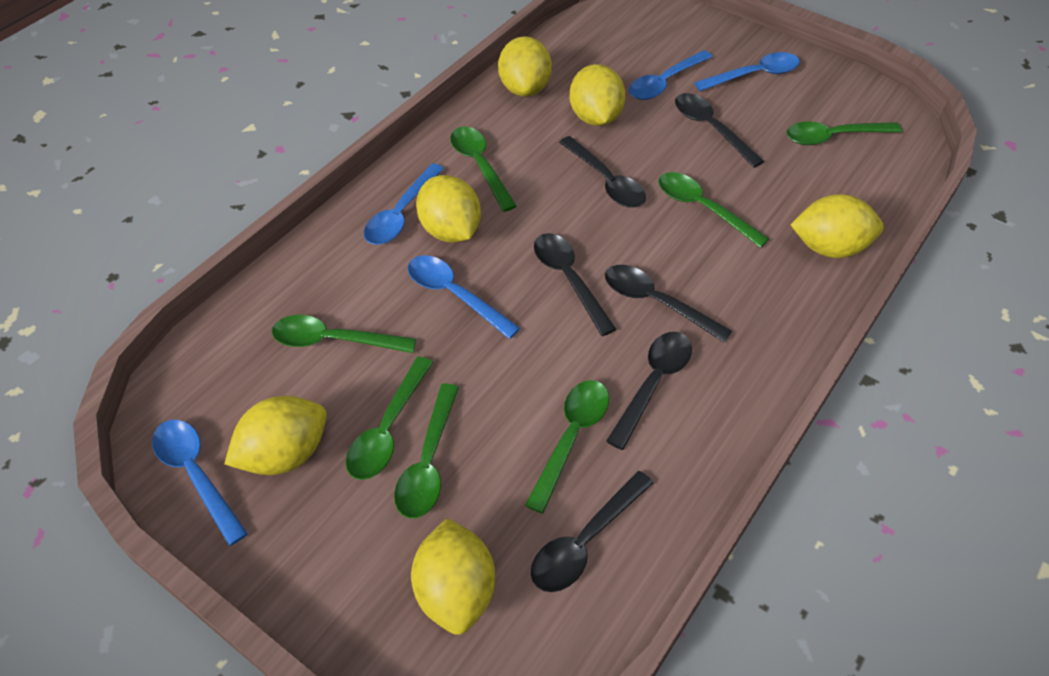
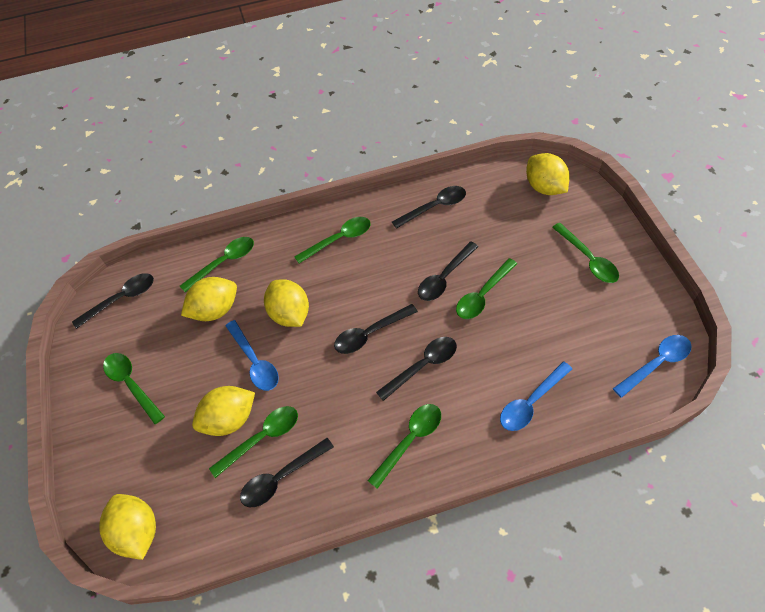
blue spoon: [152,420,248,546] [364,163,444,245] [408,255,520,339] [629,50,713,100] [694,52,800,91] = 5 -> [225,320,279,391] [500,361,572,431] [613,335,692,398] = 3
yellow lemon: [224,396,327,475] [411,518,495,635] [416,175,481,243] [498,36,552,97] [569,64,626,126] [790,194,884,258] = 6 -> [99,494,156,560] [181,277,237,321] [192,386,255,436] [264,279,309,327] [526,153,570,195] = 5

